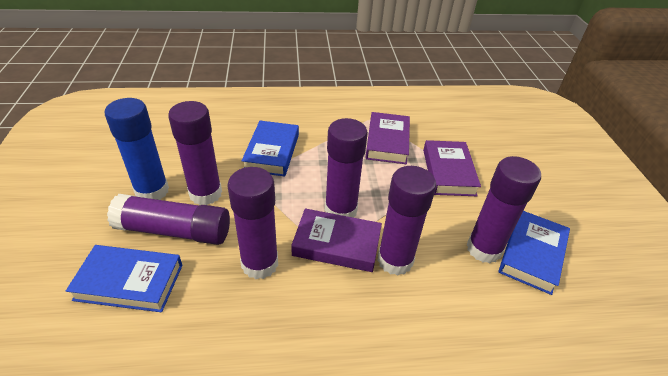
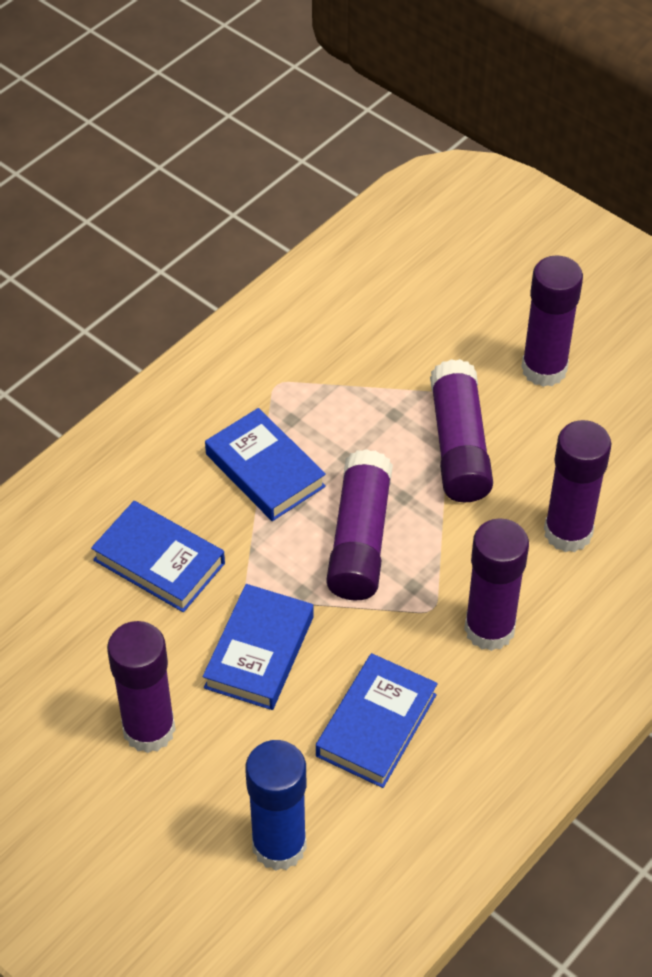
blue book: [66,245,183,312] [242,121,299,176] [498,211,570,295] = 3 -> [91,501,225,612] [203,584,314,710] [205,408,326,521] [316,653,438,788] = 4
purple book: [291,208,382,272] [365,112,410,164] [423,140,481,196] = 3 -> none = 0

